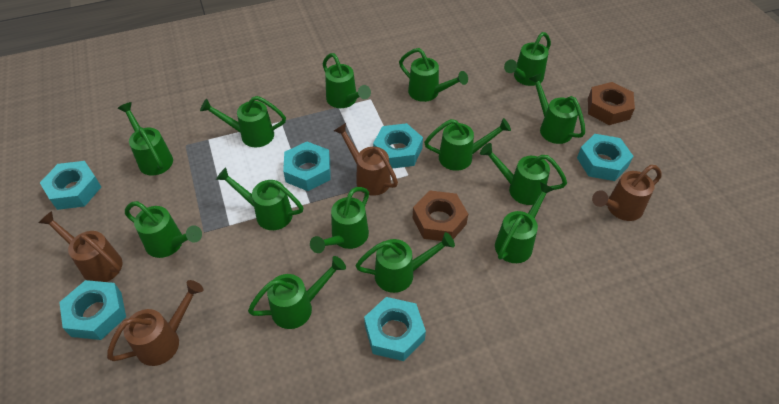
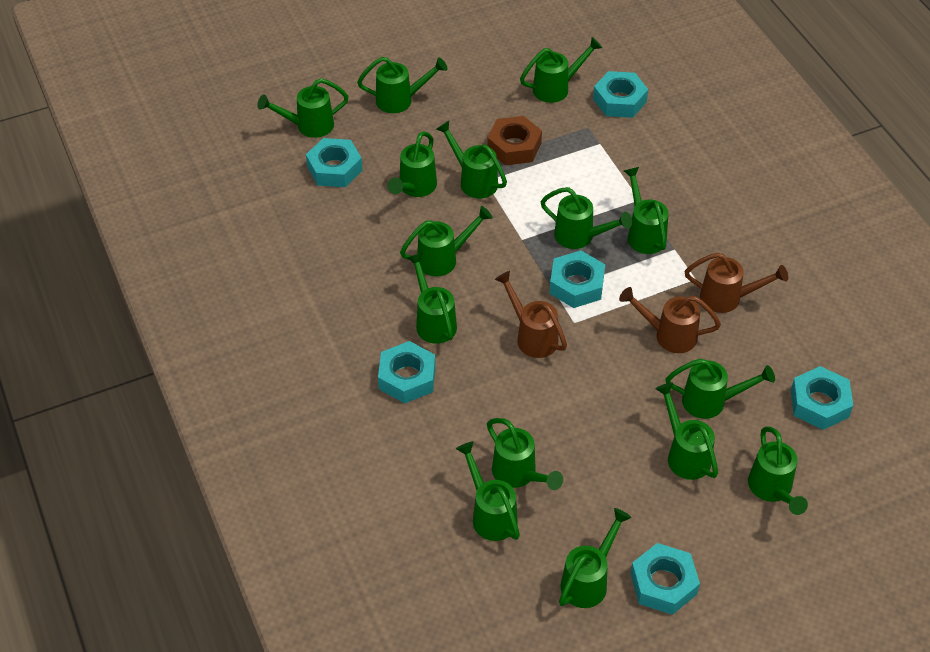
brown nut: [413,190,468,241] [588,82,635,125] = 2 -> [487,116,542,166] = 1
brown watering can: [38,211,122,282] [107,280,203,366] [334,123,398,196] [592,165,662,221] = 4 -> [495,271,567,358] [619,287,721,353] [685,253,788,313] = 3
green watering can: [118,102,173,176] [125,201,202,258] [200,96,286,148] [216,167,303,230] [248,256,346,329] [310,187,369,253] [323,53,371,108] [355,232,455,293] [399,48,468,102] [424,118,511,171] [480,143,567,205] [495,182,555,263] [504,32,551,86] [529,73,585,144] = 14 -> [257,78,349,138] [357,57,448,113] [387,131,437,197] [400,206,493,276] [407,253,457,344] [436,121,507,198] [456,441,520,541] [487,418,563,490] [520,37,602,103] [540,187,632,249] [559,508,632,608] [624,167,669,254] [655,382,718,480] [665,359,775,419] [748,426,808,515] = 15

